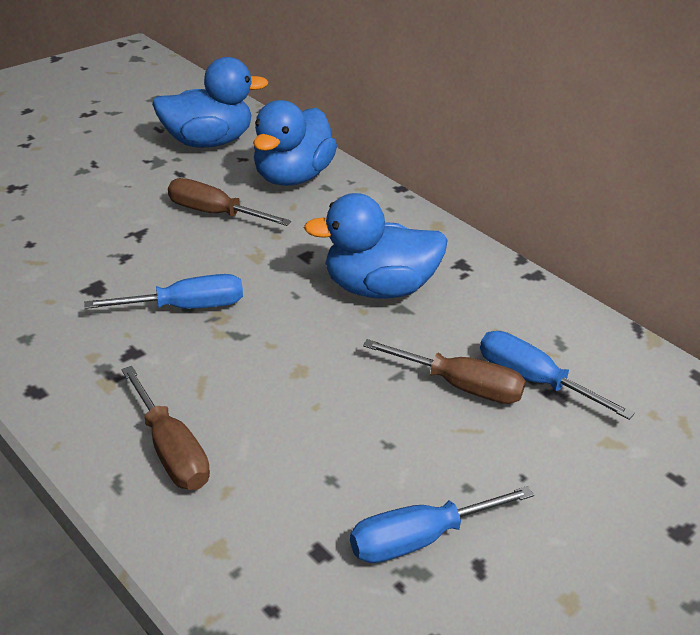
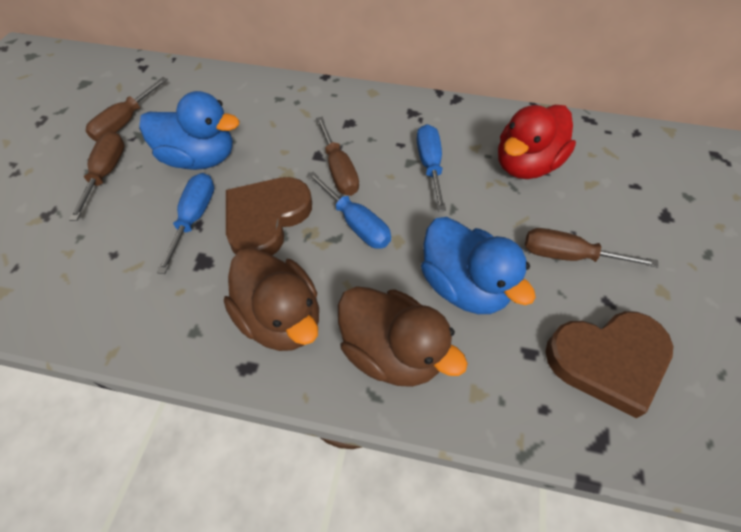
blue duck: [152,57,268,148] [253,100,337,186] [304,193,448,299] = 3 -> [139,91,239,170] [421,217,536,314] = 2
brown duck: none = 0 -> [224,248,319,351] [338,286,468,387] = 2
brown heart: none = 0 -> [226,177,312,255] [545,311,673,418] = 2
brown screwdriver: [121,366,210,490] [168,178,291,226] [363,339,526,404] = 3 -> [69,131,124,221] [86,77,168,141] [316,117,359,196] [525,228,659,268] = 4
red duck: none = 0 -> [498,105,576,179] = 1

